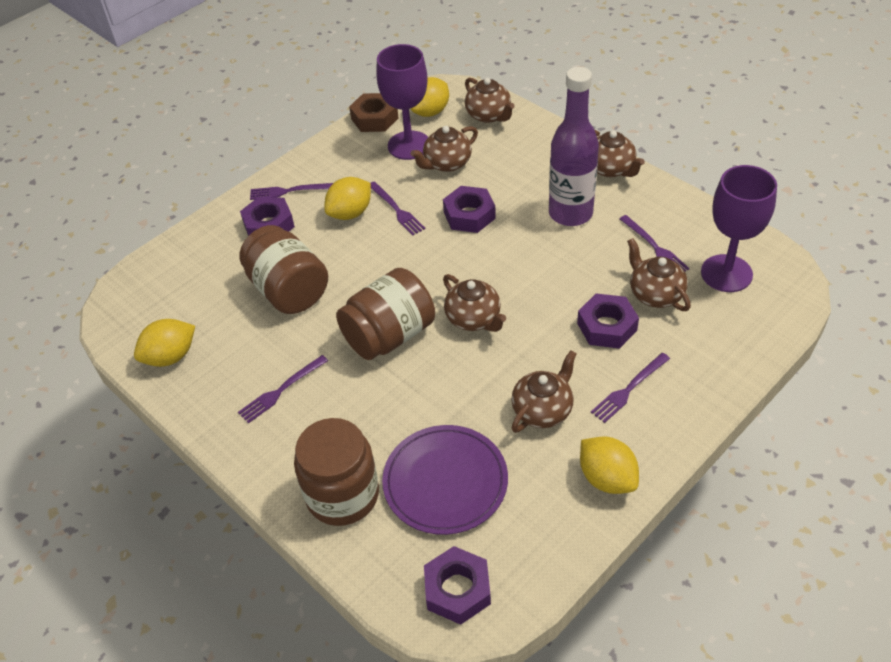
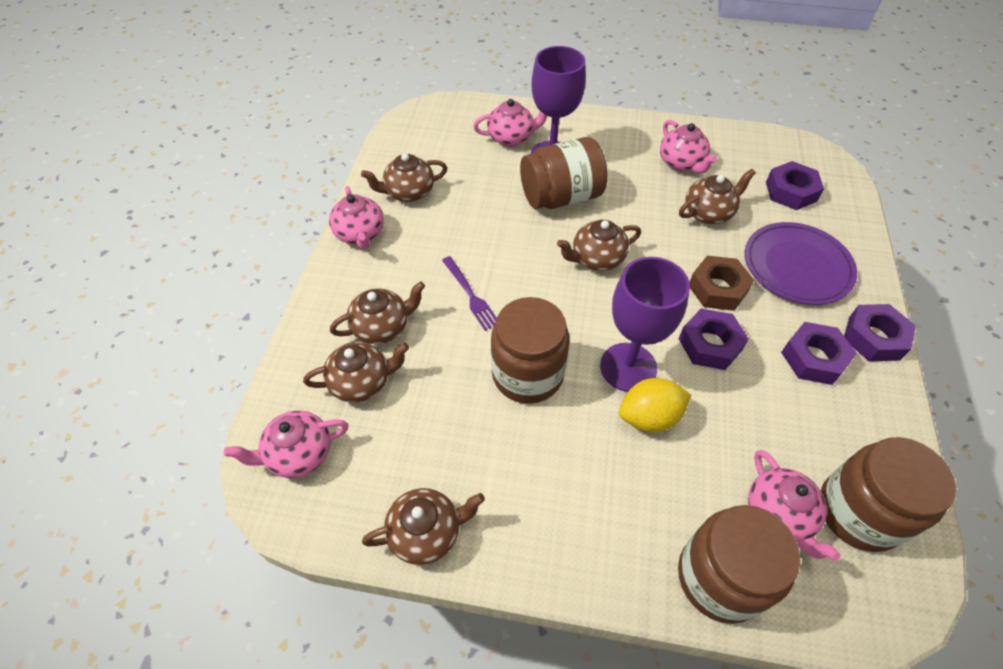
brown jar: [239,225,328,314] [294,418,379,526] [336,268,435,360] = 3 -> [491,297,570,404] [520,137,608,209] [678,505,801,624] [821,437,956,552] = 4
pink teapot: none = 0 -> [224,410,349,478] [329,186,384,250] [473,99,547,146] [660,120,717,174] [748,450,841,561] = 5
purple bottle: [549,67,599,226] = 1 -> none = 0
purple fork: [238,355,328,423] [250,183,333,200] [371,181,425,235] [591,353,670,423] [619,215,690,271] = 5 -> [442,256,497,331] = 1
yellow lemon: [134,319,195,367] [324,177,371,220] [411,77,449,117] [580,436,639,494] = 4 -> [619,378,691,432] = 1

